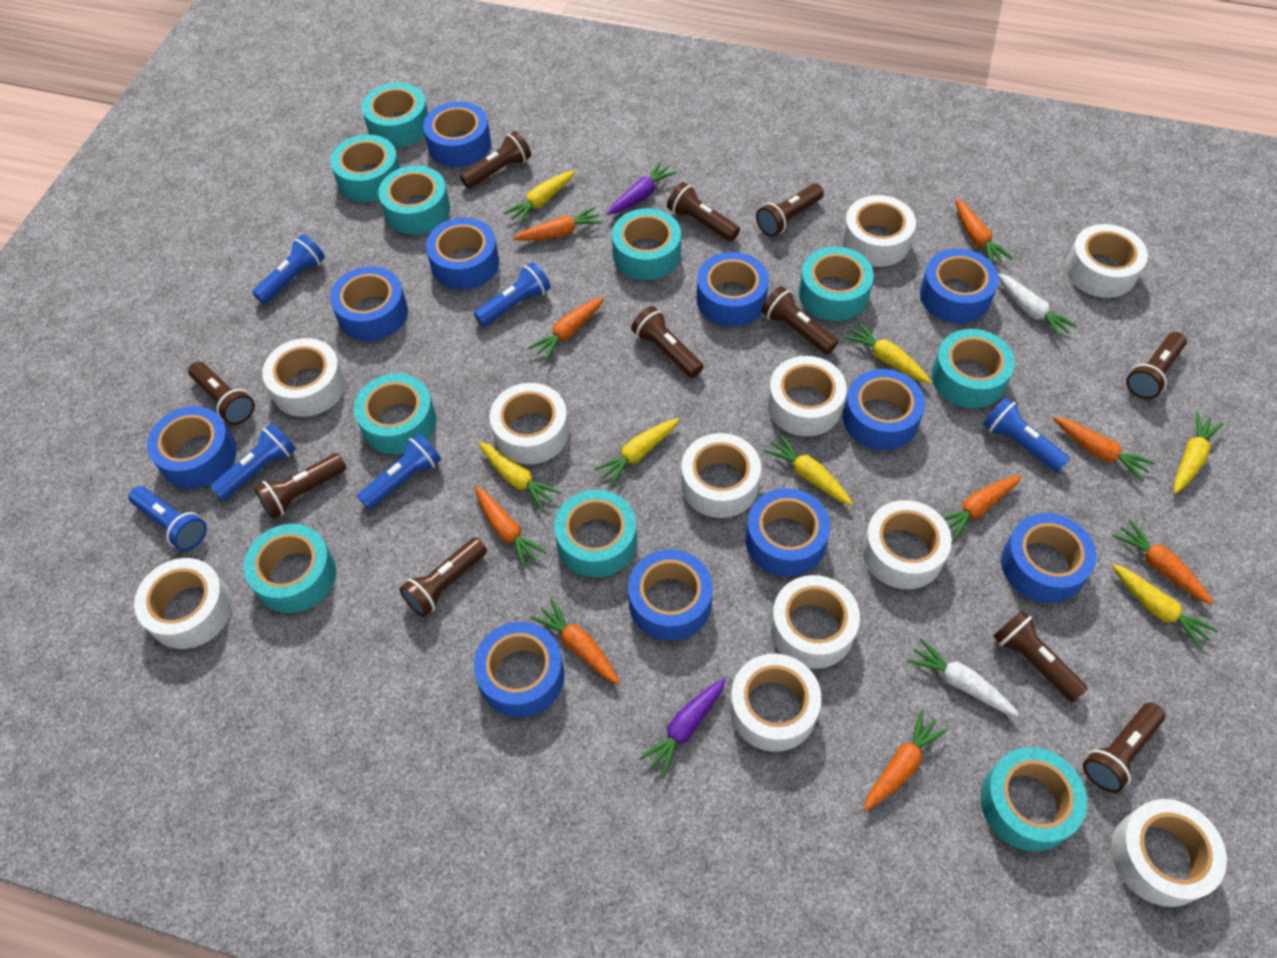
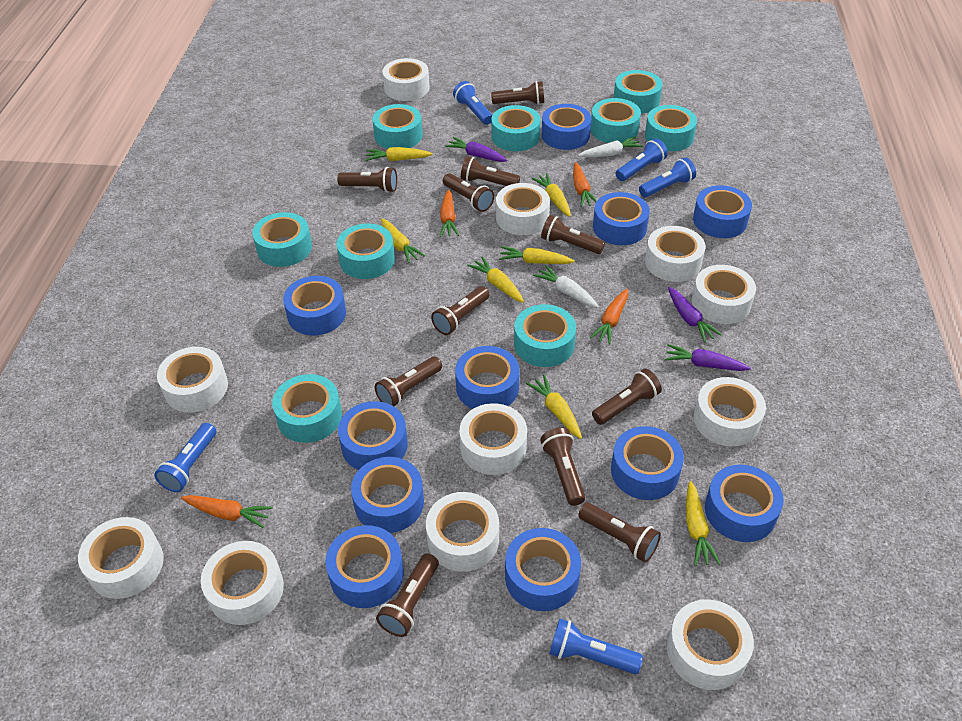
blue flashlight: [128,486,207,551] [211,423,296,500] [252,234,325,304] [357,433,441,510] [474,262,551,326] [983,397,1070,472] = 6 -> [154,423,216,492] [453,81,492,125] [549,619,643,674] [616,138,668,181] [639,157,696,197] = 5
orange carrot: [475,486,547,569] [513,207,603,241] [528,297,604,361] [531,599,620,685] [863,710,948,811] [943,475,1022,541] [955,199,1013,264] [1054,417,1155,482] [1113,519,1213,605] = 9 -> [181,495,272,528] [440,190,459,237] [573,162,597,207] [590,289,628,345] = 4
purple carrot: [607,161,677,215] [639,678,726,778] = 2 -> [445,137,507,162] [665,344,751,371] [668,287,722,342] = 3
turquoise tape: [243,524,336,613] [330,135,400,202] [354,373,436,454] [362,83,428,147] [378,165,450,235] [554,490,637,577] [612,208,681,280] [799,247,874,321] [931,329,1015,408] [980,747,1087,851] = 10 -> [252,212,312,267] [272,374,342,443] [337,224,395,279] [372,104,423,149] [491,105,540,151] [514,304,576,367] [591,98,641,143] [613,70,662,114] [645,105,697,151] = 9

